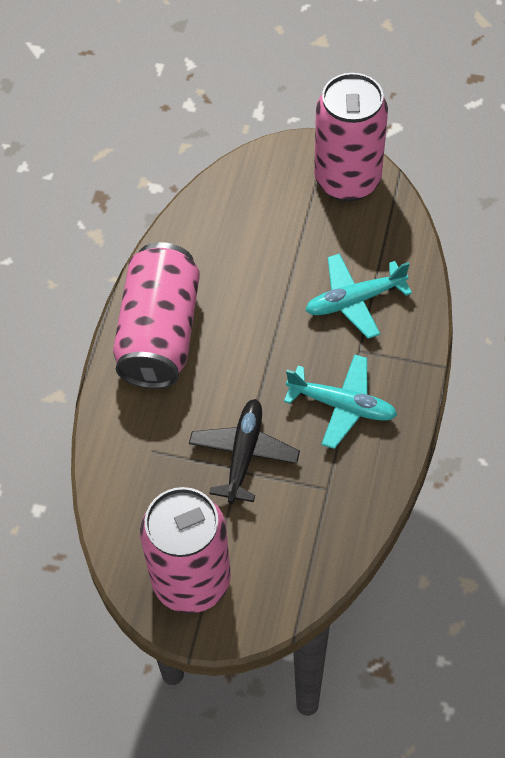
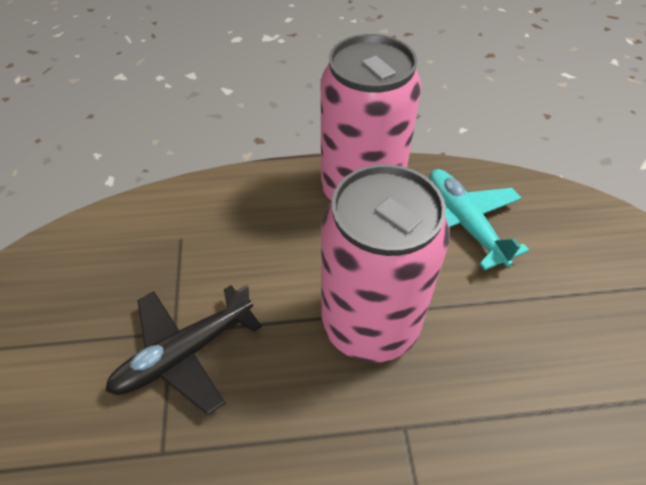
pink can: [113,242,200,389] [140,487,231,613] [314,73,388,202] = 3 -> [321,34,422,201] [321,164,450,362] = 2
turquoise plane: [284,354,397,449] [305,253,412,339] = 2 -> [429,169,529,270] = 1

